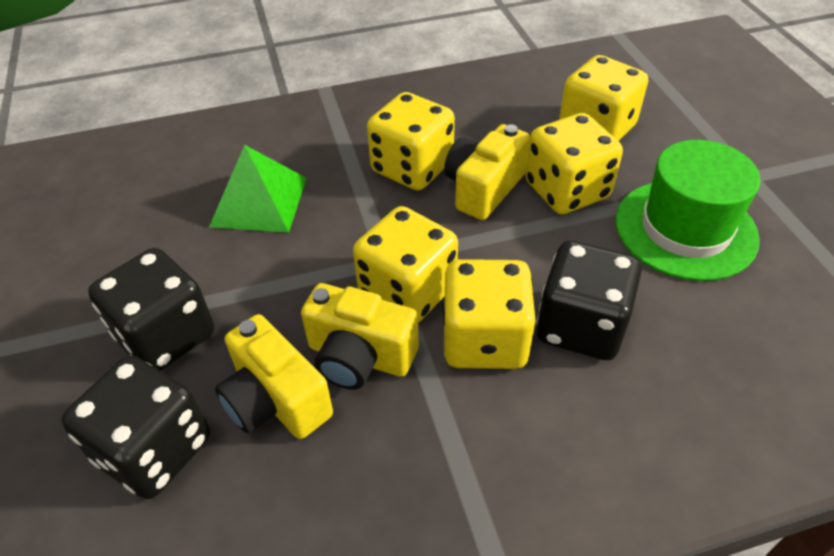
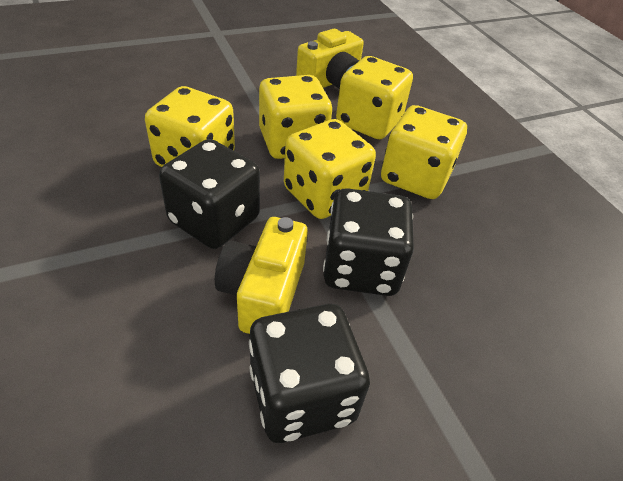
green hat: [616,140,760,281] = 1 -> none = 0
green pyramid: [209,145,307,233] = 1 -> none = 0
yellow camera: [215,314,333,439] [301,283,419,390] [444,124,530,220] = 3 -> [215,217,308,334] [296,29,364,89] = 2

